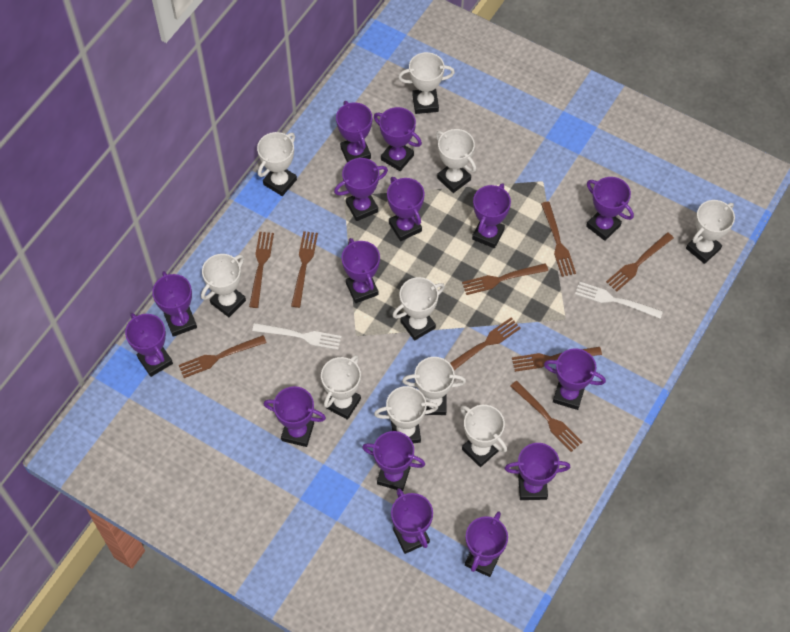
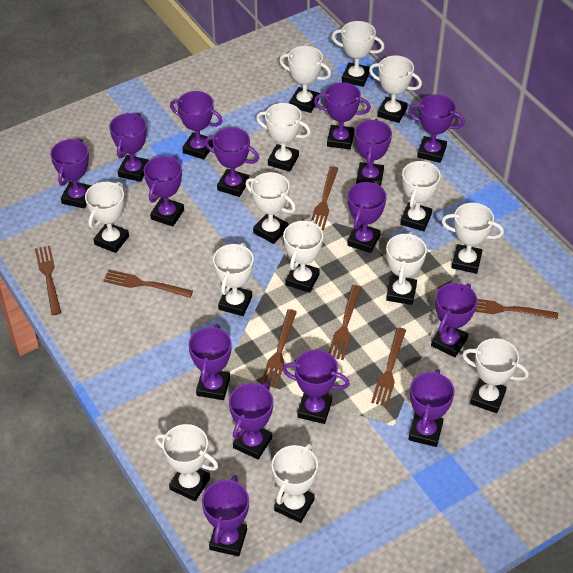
brown fork: [179,335,267,378] [249,232,274,308] [291,231,318,308] [450,318,521,370] [462,263,548,295] [510,381,582,452] [512,347,602,372] [541,201,576,277] [606,232,674,291] = 9 -> [35,246,61,315] [103,270,193,298] [261,309,297,387] [311,166,339,231] [329,285,361,360] [371,327,406,407] [475,299,558,320] = 7
white fork: [252,323,342,350] [575,282,663,319] = 2 -> none = 0
white trophy: [201,254,246,317] [257,132,297,196] [321,355,361,420] [374,386,438,443] [393,277,445,341] [398,52,455,114] [402,357,466,415] [436,129,476,193] [460,405,507,467] [686,200,735,264] = 10 -> [85,182,129,253] [155,424,218,501] [213,243,254,316] [245,172,296,244] [256,103,311,172] [272,443,318,523] [279,46,331,113] [283,220,323,293] [332,21,385,87] [369,55,422,123] [386,232,427,305] [400,161,441,231] [441,203,504,274] [462,338,529,413] = 14

